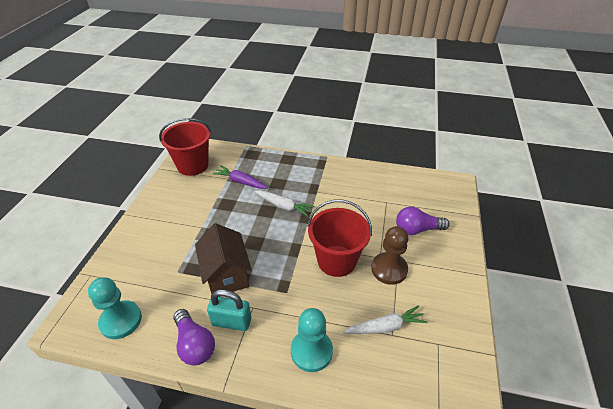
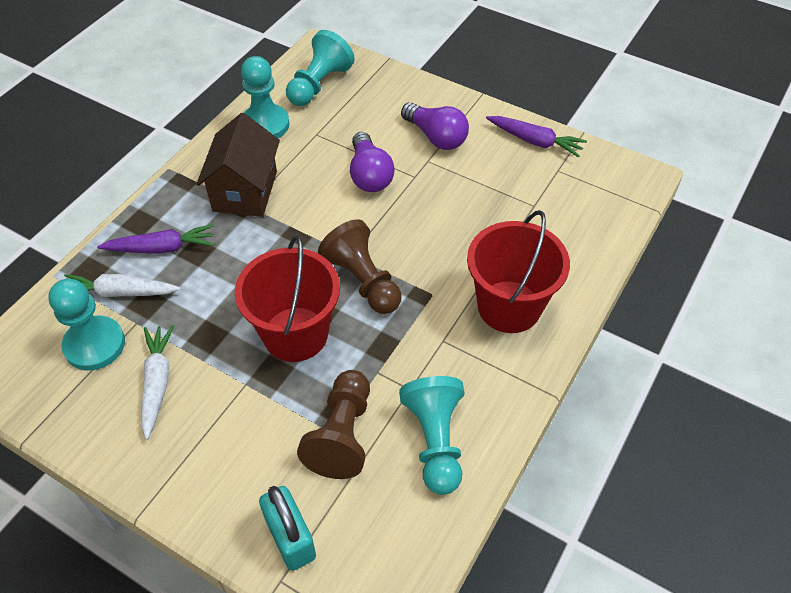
brown pawn: [371,226,409,285] = 1 -> [297,370,370,479] [318,219,402,314] = 2
purple carrot: [212,165,268,189] = 1 -> [97,224,214,254] [486,116,587,158] = 2
turquoise pawn: [88,277,142,339] [291,308,333,372] = 2 -> [48,279,125,370] [241,56,290,138] [286,30,355,106] [399,376,465,495] = 4

